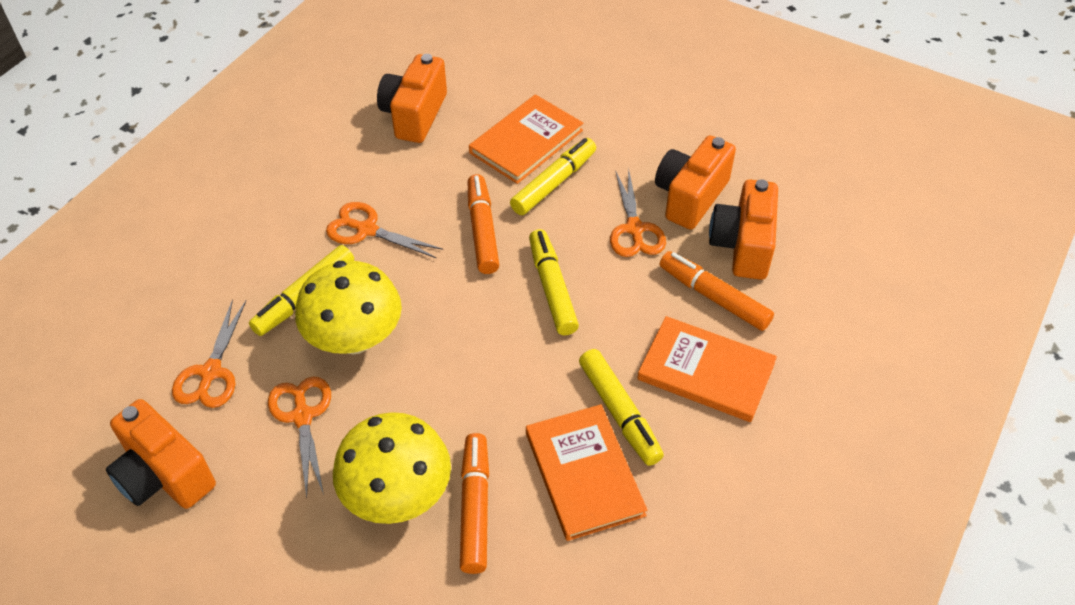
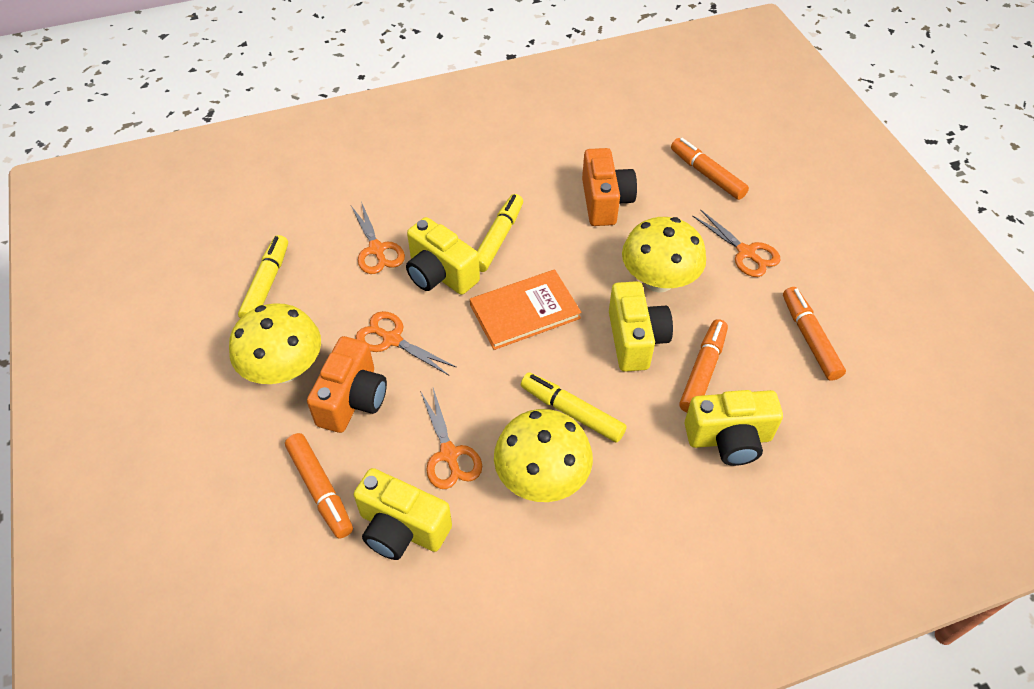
orange book: [469,94,583,184] [526,404,647,541] [637,316,777,422] = 3 -> [470,269,581,350] = 1
orange camera: [106,399,216,509] [377,54,447,143] [655,135,736,230] [709,179,778,280] = 4 -> [307,336,387,433] [582,148,637,226] = 2
orange marker: [460,433,489,574] [468,174,499,274] [660,251,774,331] = 3 -> [285,433,353,538] [671,138,749,200] [679,319,728,413] [783,287,846,381] = 4
yellow camera: none = 0 -> [354,468,452,560] [406,217,480,295] [609,281,673,372] [684,390,783,466] = 4
yellow marker: [249,245,354,336] [510,138,596,215] [529,229,579,335] [579,349,664,466] = 4 -> [238,235,288,319] [477,194,523,272] [521,372,627,442] = 3
yellow mushroom: [295,261,402,354] [333,412,451,524] = 2 -> [229,303,321,384] [494,409,593,502] [622,217,706,293] = 3

